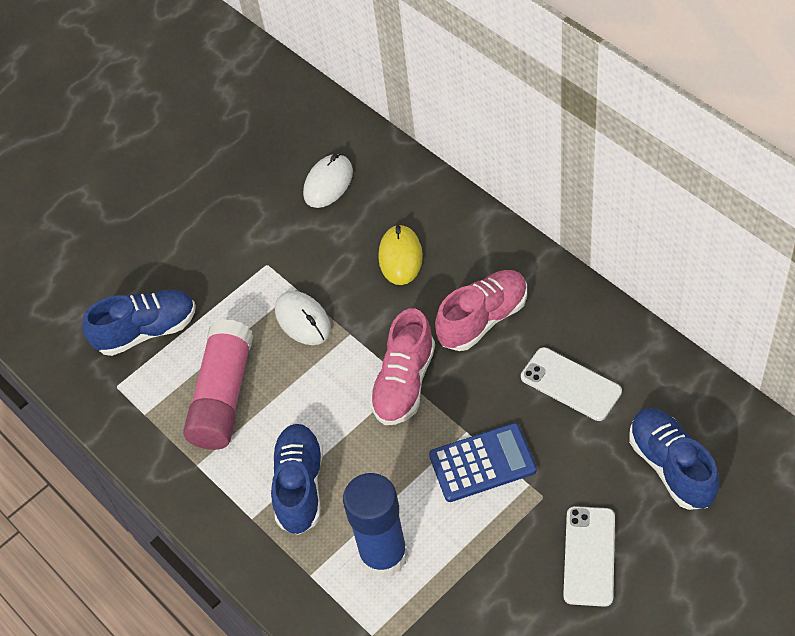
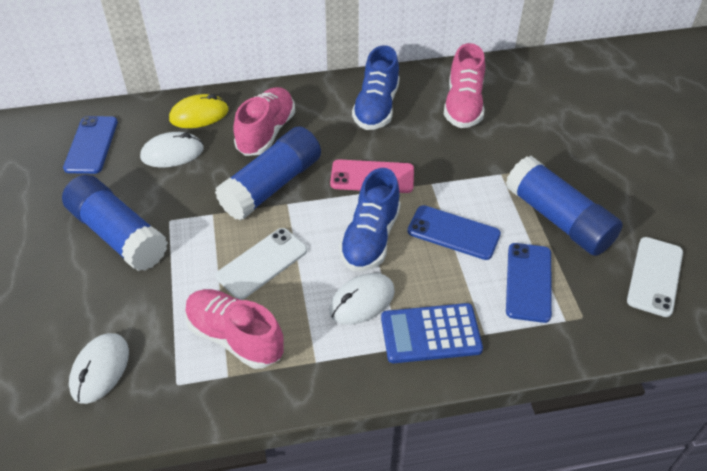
blue glue stick: [343,473,408,578] = 1 -> [62,175,168,271] [215,127,321,221] [506,156,623,256] = 3
blue phone: none = 0 -> [63,116,118,174] [407,205,501,260] [506,243,552,323] = 3
blue shoe: [82,290,196,356] [271,424,323,535] [629,408,719,510] = 3 -> [339,168,401,271] [352,45,399,130] = 2
pink glue stick: [183,319,253,450] = 1 -> none = 0
pink phone: none = 0 -> [330,159,414,193] = 1
pink shoe: [369,308,435,425] [435,270,527,351] = 2 -> [185,289,284,369] [233,87,295,156] [444,43,485,128] = 3
white mouse: [275,291,331,345] [303,154,353,208] = 2 -> [69,333,129,404] [140,132,204,167] [329,273,395,325] = 3

